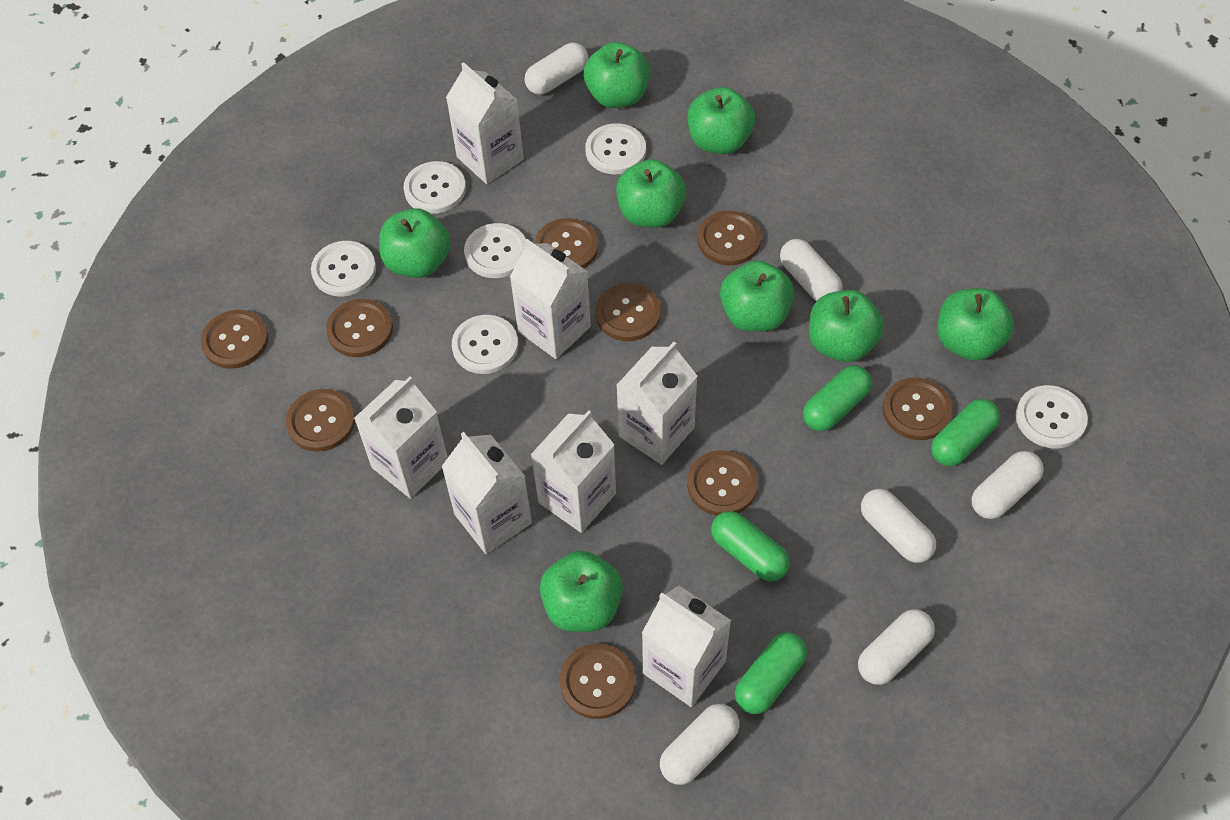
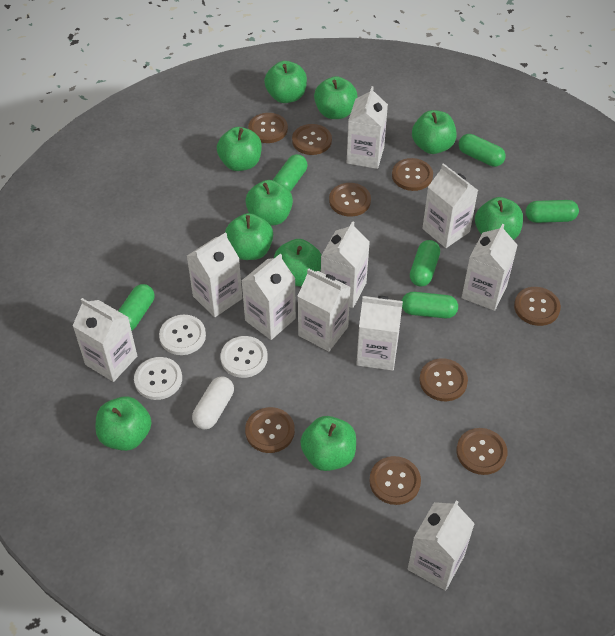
green apple: [379,208,451,278] [540,551,623,632] [584,42,649,108] [616,159,686,228] [688,87,755,154] [720,260,794,332] [809,290,884,362] [937,288,1014,361] = 8 -> [96,396,151,451] [217,127,262,171] [225,213,273,260] [245,180,293,226] [264,61,307,103] [274,239,321,286] [300,416,356,471] [314,76,358,119] [412,110,457,154] [475,197,523,240] = 10
green capsule: [711,511,790,581] [735,632,807,714] [803,365,872,431] [931,399,1000,466] = 4 -> [118,284,154,331] [273,154,307,192] [402,292,458,318] [410,240,440,287] [459,134,506,167] [526,200,579,223] = 6
white button: [311,241,376,296] [403,161,466,214] [452,315,518,374] [464,223,526,278] [585,123,646,174] [1016,385,1088,449] = 6 -> [134,357,182,400] [159,315,206,355] [220,336,268,378] = 3
white capsule: [525,43,588,95] [660,704,740,785] [780,239,843,301] [858,609,935,685] [861,489,936,563] [972,451,1044,519] = 6 -> [192,377,234,430] = 1
white carton: [354,377,448,499] [441,432,532,554] [446,62,524,184] [510,239,591,359] [531,410,616,533] [616,342,698,465] [642,586,731,707] = 7 -> [73,298,137,382] [187,232,242,317] [241,254,296,340] [298,268,351,352] [321,221,370,308] [347,86,388,169] [356,296,403,371] [408,500,475,591] [422,163,478,248] [462,224,518,311] = 10

